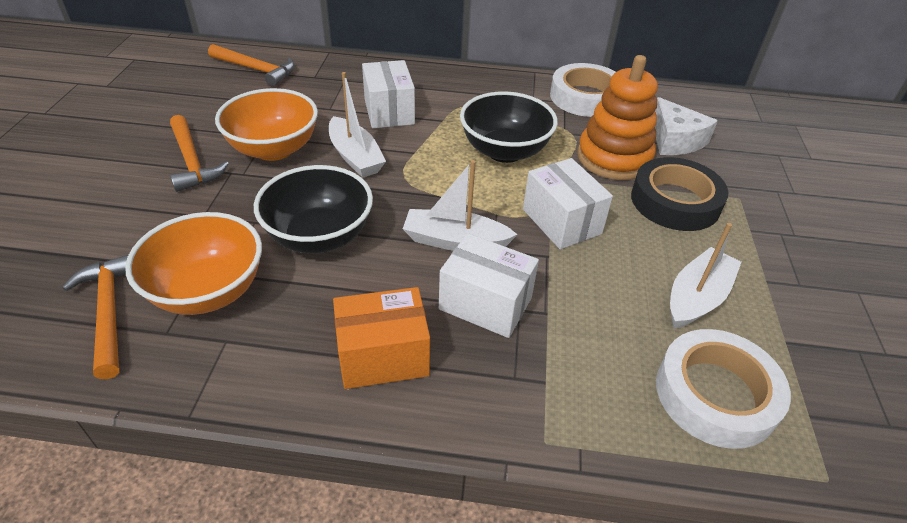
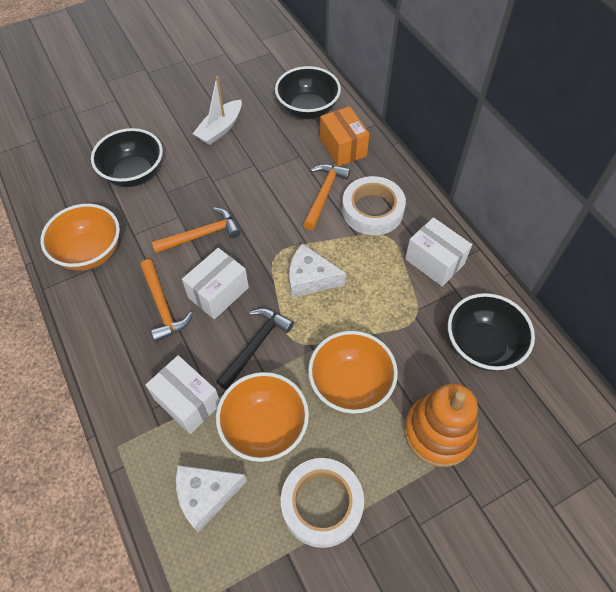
black bowl: [254,165,373,254] [460,92,558,163] = 2 -> [91,128,163,187] [275,66,341,119] [448,293,535,371] = 3
black hammer: none = 0 -> [216,308,294,390] = 1
black tape: [631,157,729,231] = 1 -> none = 0
orange bowl: [125,212,262,315] [215,88,318,161] = 2 -> [41,204,120,271] [216,372,309,462] [308,331,398,414] = 3
white boat: [329,72,386,178] [403,160,518,251] [670,223,741,329] = 3 -> [193,76,242,145] = 1
white cheese: [655,97,718,155] = 1 -> [176,465,247,533] [289,244,346,298] = 2

